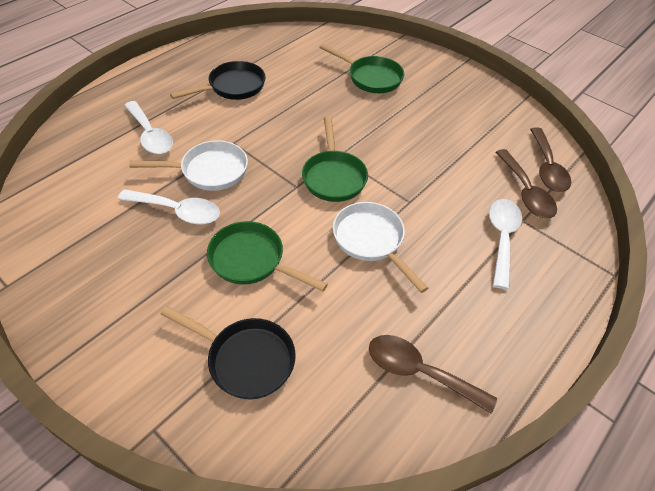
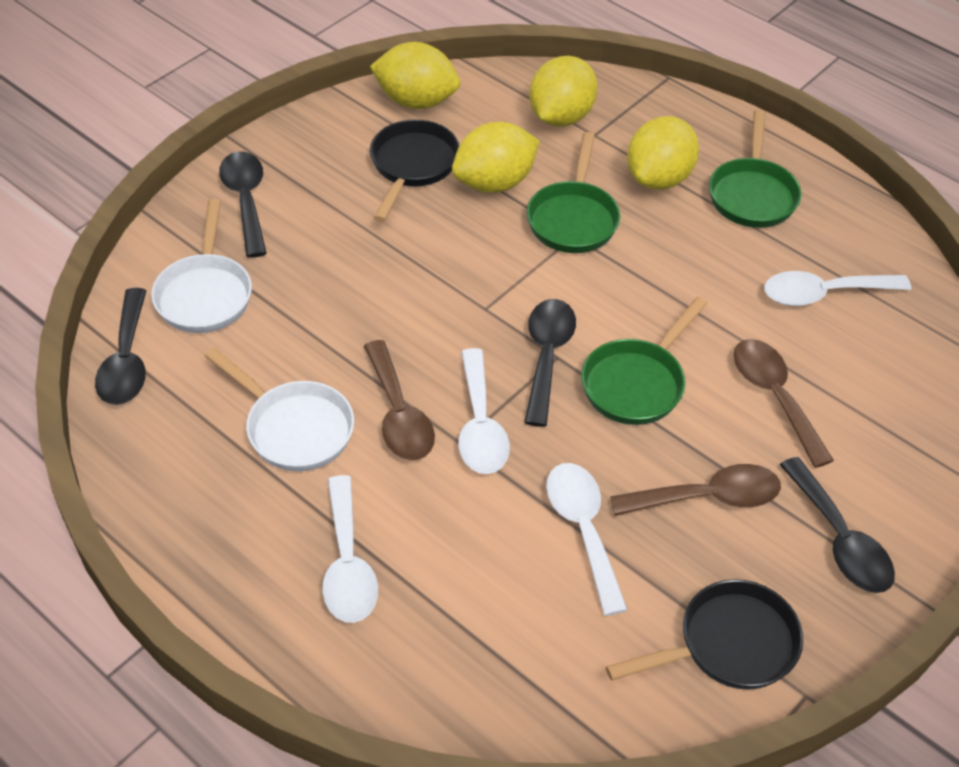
black spoon: none = 0 -> [95,288,147,405] [219,151,267,258] [524,299,576,427] [780,457,895,593] = 4
white spoon: [118,189,220,225] [124,101,173,154] [489,199,522,289] = 3 -> [322,475,378,623] [458,348,510,474] [546,463,628,616] [764,271,911,306] = 4
yellow lemon: none = 0 -> [370,42,460,109] [452,122,540,193] [529,56,598,127] [627,116,699,190] = 4

